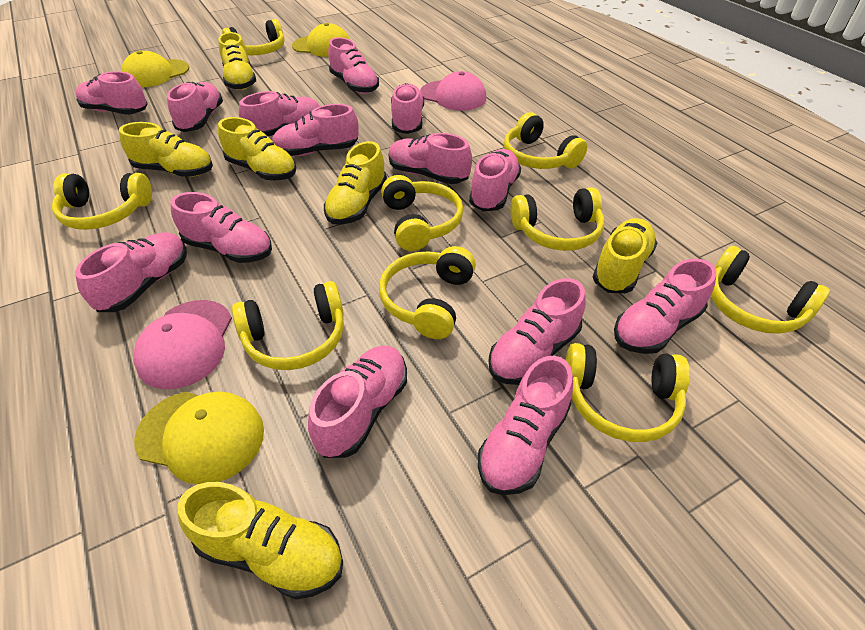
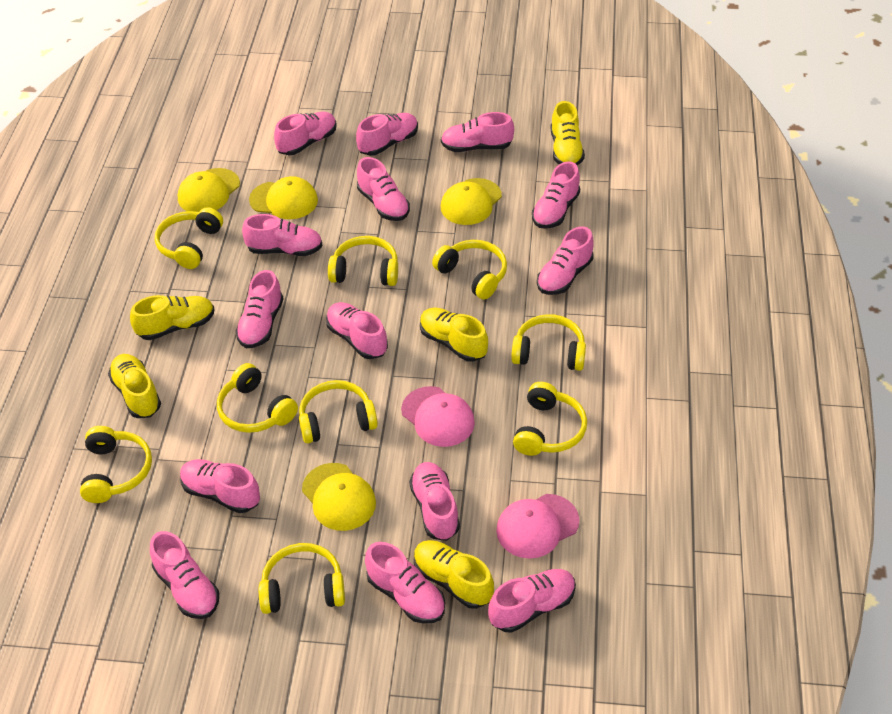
yellow cap: [121,51,189,87] [134,391,264,484] [292,23,350,57] = 3 -> [178,168,240,212] [249,176,318,219] [302,463,376,531] [441,178,502,225] = 4
yellow shoe: [119,122,213,177] [178,482,343,599] [218,32,256,90] [218,117,296,180] [324,141,387,225] [593,218,657,293] = 6 -> [108,354,161,418] [130,295,215,340] [414,540,494,609] [420,308,488,362] [551,101,585,165] = 5

